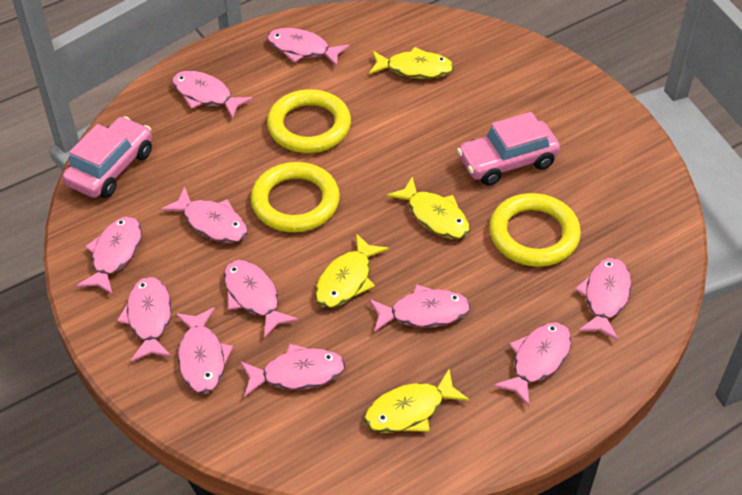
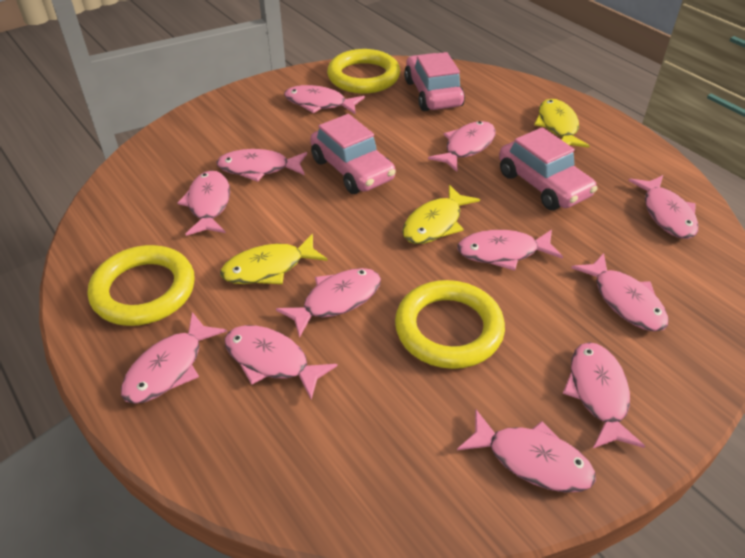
pink car: [63,116,152,198] [457,112,560,186] = 2 -> [310,114,396,194] [404,52,465,111] [499,127,598,210] = 3
pink fish: [76,217,142,295] [117,277,172,362] [161,187,248,243] [172,71,253,119] [175,307,233,394] [224,260,298,338] [240,344,345,396] [267,28,349,66] [369,284,471,332] [493,322,571,406] [575,258,631,341] = 11 -> [121,312,227,404] [178,170,230,236] [216,149,307,182] [225,325,338,399] [276,268,381,338] [284,85,365,115] [428,121,496,172] [457,229,563,271] [457,410,596,492] [563,342,645,448] [571,253,669,332] [628,175,699,239] = 12
yellow fish: [315,233,389,308] [364,369,470,433] [369,47,454,79] [387,177,470,239] = 4 -> [220,234,328,284] [402,185,480,244] [534,99,590,148] = 3

